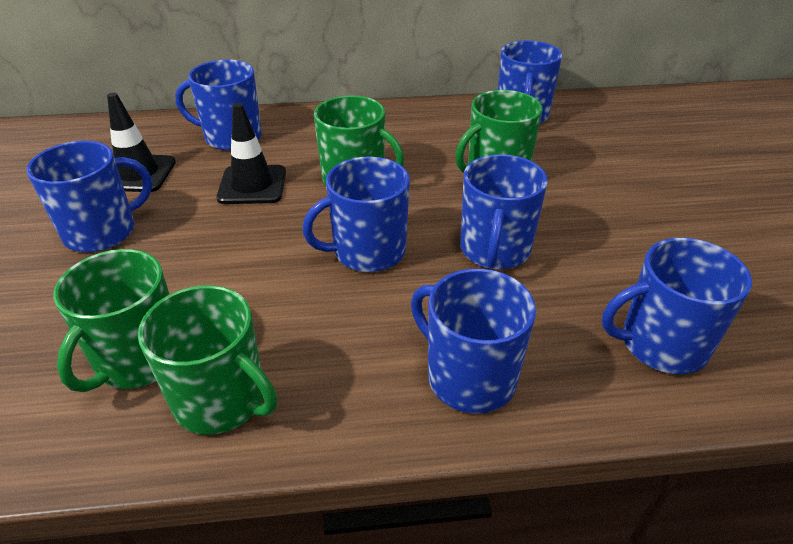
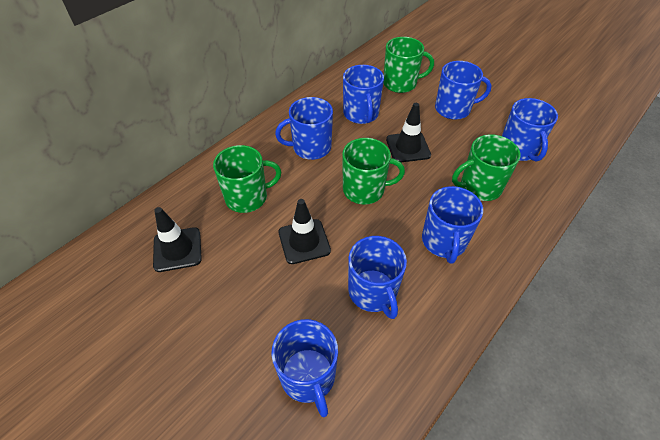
black traffic cone: [107,93,176,192] [217,103,286,204] = 2 -> [153,207,202,272] [279,199,331,264] [386,103,431,162] = 3

